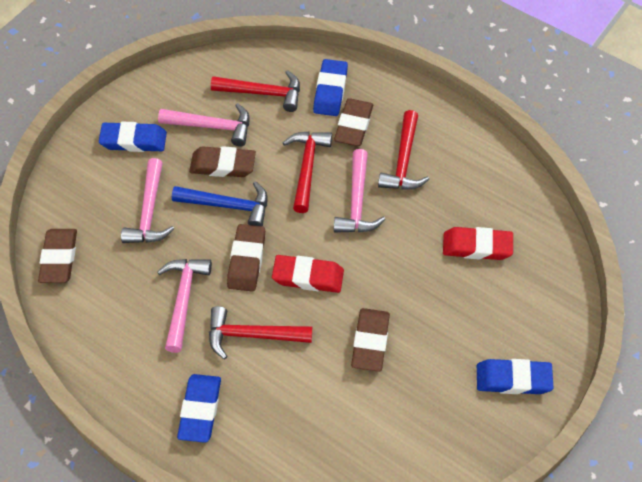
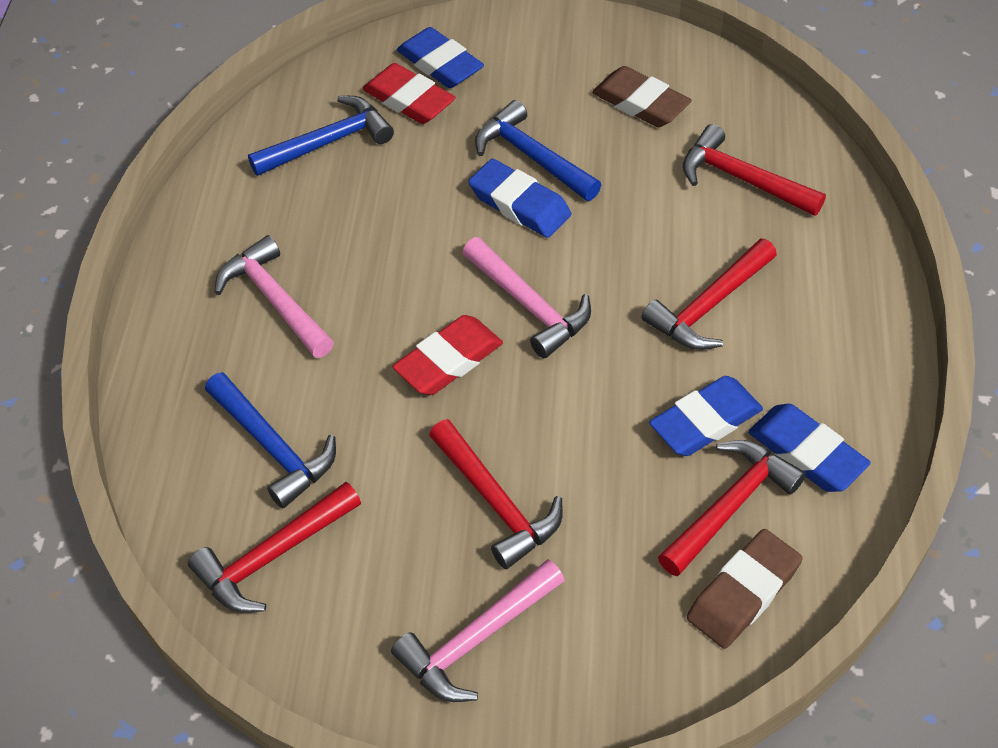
blue hammer: [172,181,268,226] = 1 -> [205,372,336,509] [248,96,394,176] [475,100,601,201] = 3
brown eraser: [38,229,77,283] [189,146,256,177] [227,224,265,292] [334,98,373,146] [351,308,390,372] = 5 -> [592,66,692,127] [687,529,803,649] = 2
pink hammer: [121,158,174,243] [157,259,212,353] [158,103,249,147] [334,149,385,232] = 4 -> [214,235,334,358] [391,559,565,702] [462,237,591,358] = 3
red hammer: [209,306,312,359] [211,70,300,112] [283,132,332,213] [378,110,429,190] = 4 -> [188,482,361,613] [429,419,563,569] [641,239,777,350] [658,440,806,576] [683,124,826,216] = 5

